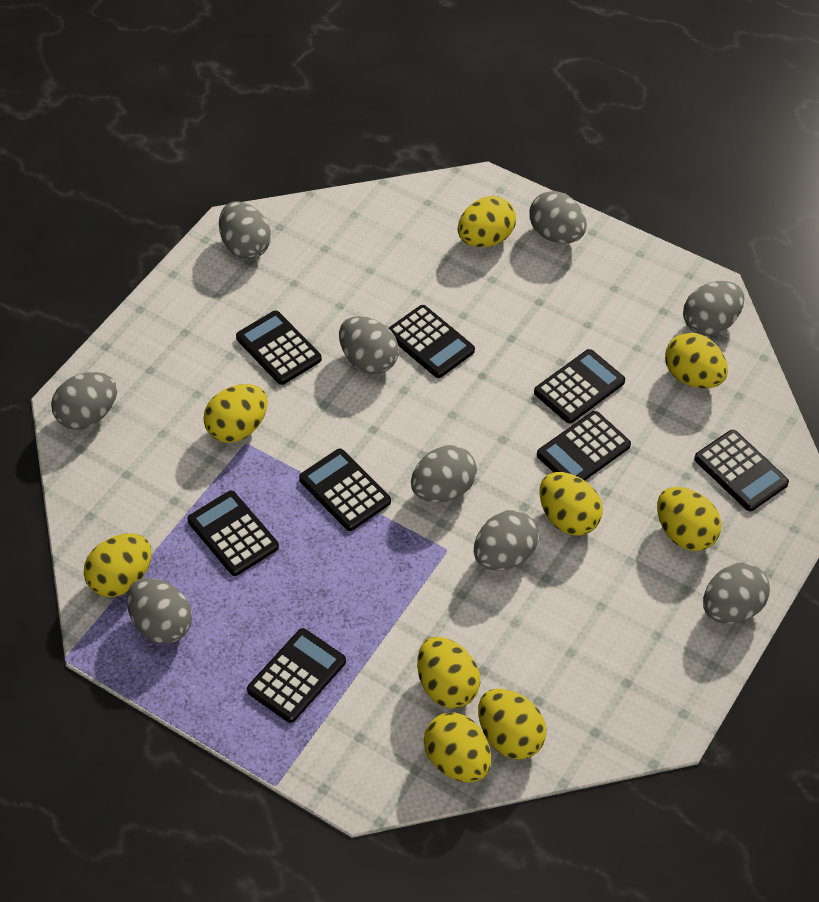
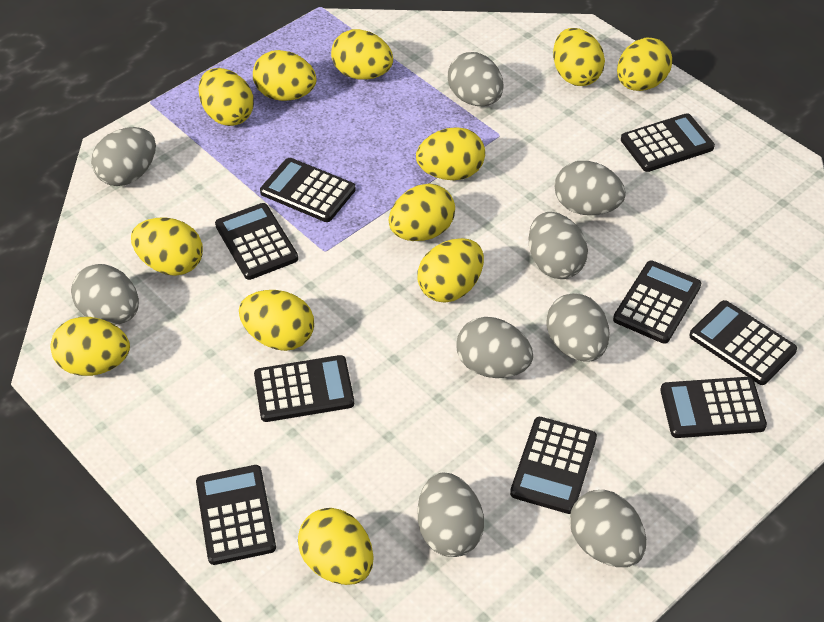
black calculator: [187,491,279,576] [236,310,322,385] [247,628,346,723] [299,449,391,531] [389,305,475,378] [534,349,625,423] [537,411,631,481] [694,430,789,511] = 8 -> [196,465,276,565] [215,203,298,280] [254,355,354,422] [260,158,356,222] [510,417,597,514] [613,261,701,344] [621,113,715,172] [660,377,767,438] [689,300,797,385] = 9
yellow egg: [84,533,152,597] [204,384,268,443] [417,637,480,709] [424,712,491,782] [458,196,516,247] [478,689,546,759] [539,472,603,536] [657,487,721,551] [665,333,728,388] = 9 -> [51,317,130,376] [131,217,203,276] [199,68,254,126] [239,290,314,351] [253,50,317,101] [298,508,374,585] [331,29,393,80] [389,184,455,241] [416,127,485,180] [417,238,484,303] [553,28,605,86] [617,38,672,91] = 12

